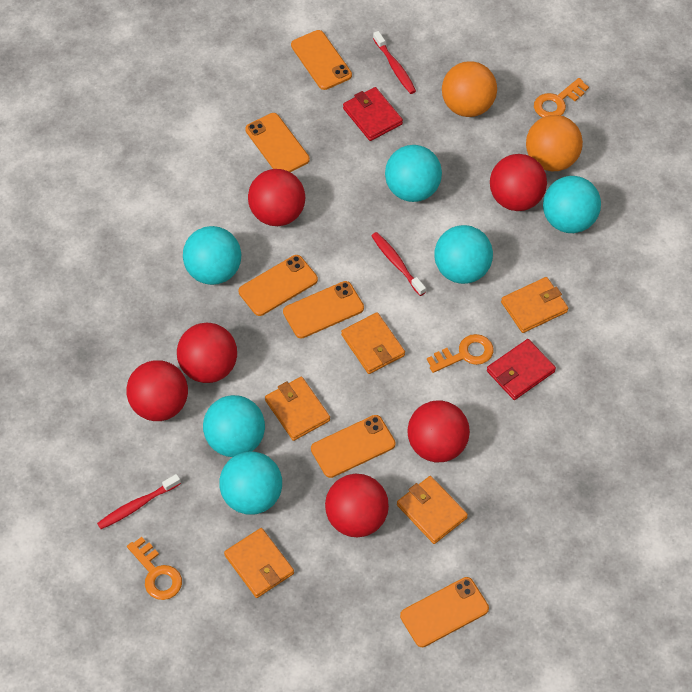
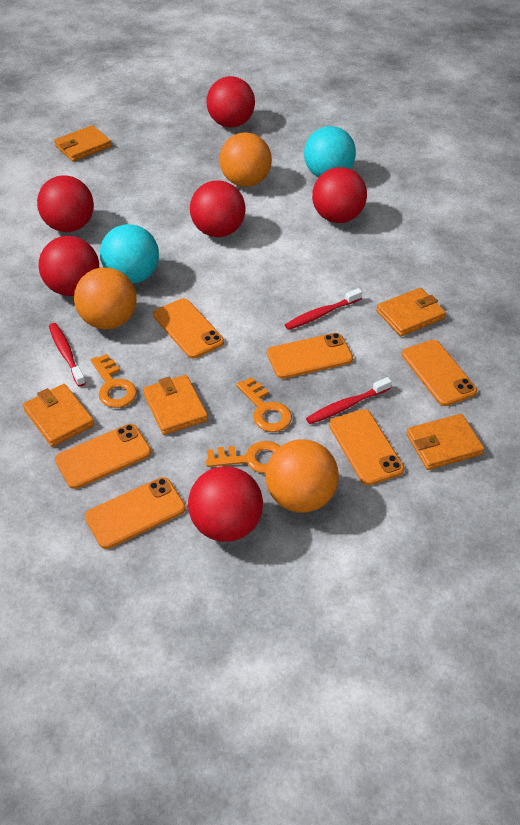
orange ball: [442,61,497,117] [526,115,583,171] = 2 -> [74,267,137,329] [219,132,272,187] [265,439,339,513] = 3
red wallet: [343,87,403,141] [487,339,556,400] = 2 -> none = 0
turquoise ball: [183,226,241,285] [203,395,265,457] [219,452,282,515] [385,145,442,202] [434,225,493,284] [543,176,601,233] = 6 -> [100,224,159,284] [304,126,356,178] = 2

